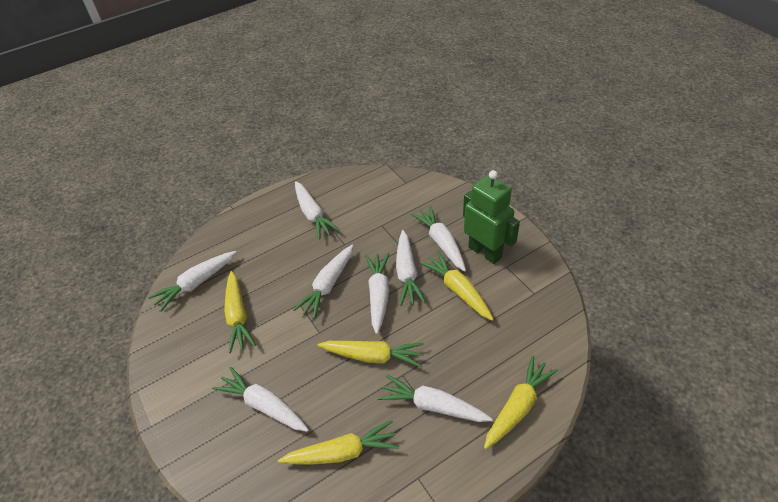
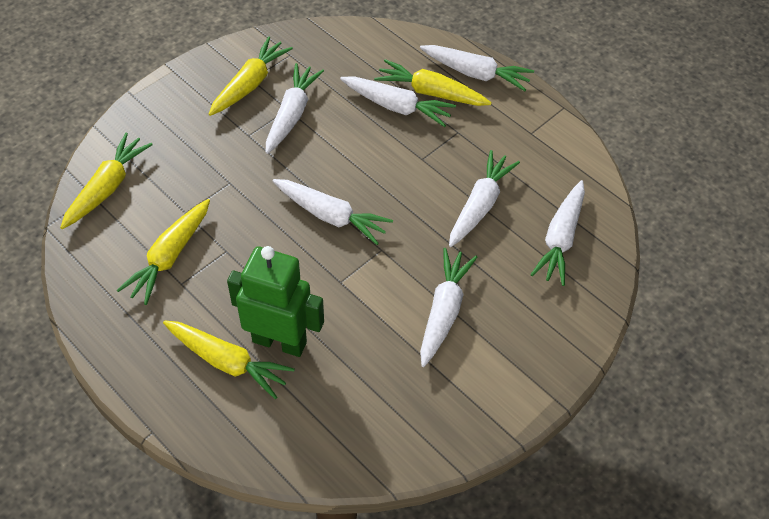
white carrot: [148,251,237,312] [212,367,309,432] [293,245,353,319] [295,181,340,239] [365,253,389,334] [378,375,492,422] [396,230,426,306] [411,206,466,272] = 8 -> [266,63,324,154] [273,179,393,245] [340,76,456,127] [420,45,534,91] [420,248,477,367] [449,150,520,247] [530,180,585,286] = 7

